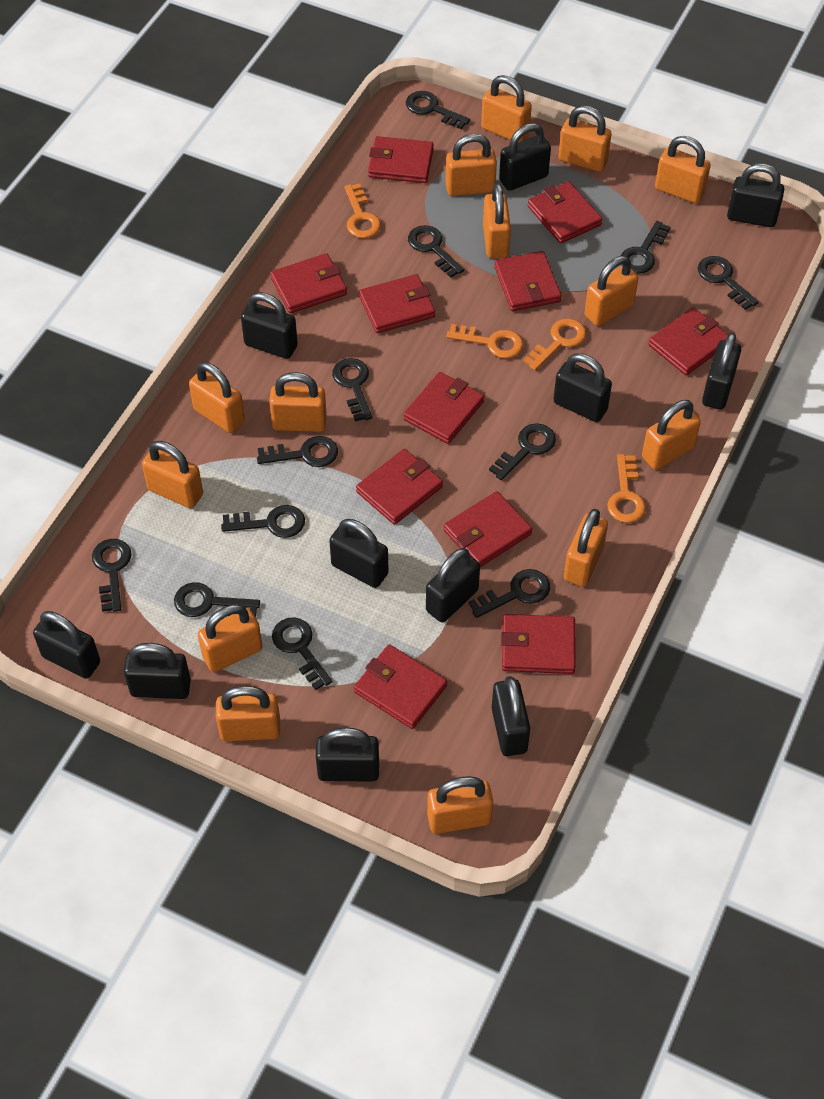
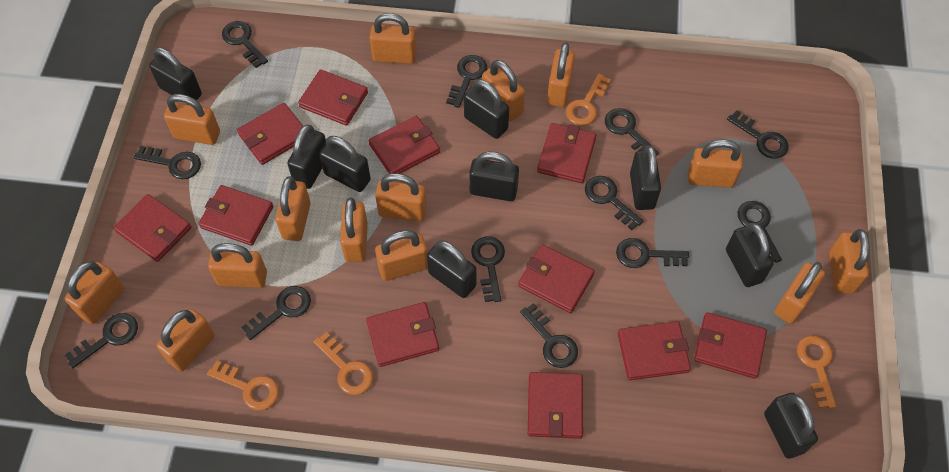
black padlock: [33,611,100,679] [124,643,191,699] [241,292,298,359] [316,727,379,781] [329,519,389,588] [426,548,480,623] [492,676,530,756] [499,123,551,191] [553,353,612,422] [702,332,741,410] [727,163,784,227] = 11 -> [149,47,202,100] [287,124,326,189] [319,136,371,192] [427,240,476,298] [464,79,509,139] [469,151,519,201] [630,146,661,210] [726,223,773,287] [764,393,818,458] = 9

